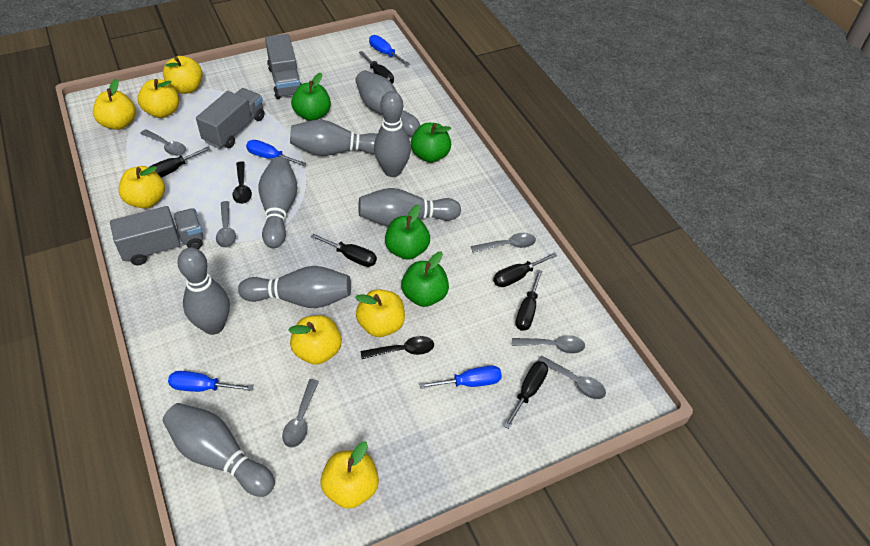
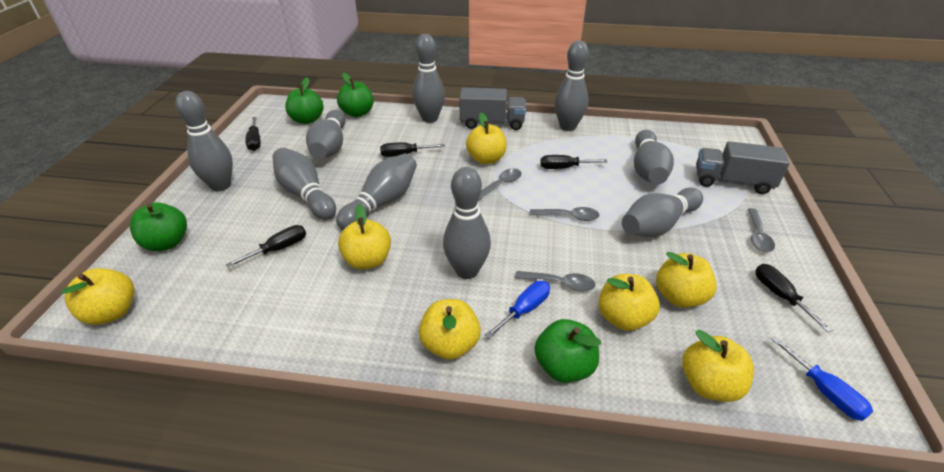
black screwdriver: [150,146,210,178] [311,234,377,267] [359,51,394,84] [493,252,557,287] [504,361,548,429] [516,270,543,331] = 6 -> [226,225,306,268] [245,117,261,151] [380,142,445,157] [540,155,607,169] [755,264,832,332] = 5
black spoon: [232,161,252,204] [361,336,434,359] = 2 -> none = 0
blue screwdriver: [168,371,253,392] [246,140,306,166] [369,35,410,66] [419,365,502,389] = 4 -> [485,281,550,339] [771,336,873,421] = 2
grey bowling pin: [163,403,275,497] [177,247,230,335] [238,266,351,308] [259,157,298,248] [290,120,377,156] [355,70,420,137] [358,188,461,226] [374,91,411,177] = 8 -> [175,91,233,192] [273,148,336,220] [306,110,346,159] [336,153,417,230] [412,34,445,123] [443,167,491,279] [554,41,589,131] [622,188,703,237] [634,130,674,185] = 9
grey spoon: [140,129,186,156] [216,201,236,248] [282,379,319,448] [471,233,536,253] [512,335,585,354] [537,355,606,399] = 6 -> [478,169,522,201] [515,271,595,292] [530,207,600,221] [748,208,775,252] = 4
grey truck: [110,206,203,266] [196,88,264,149] [265,34,301,99] = 3 -> [459,87,526,130] [696,141,790,194] = 2

